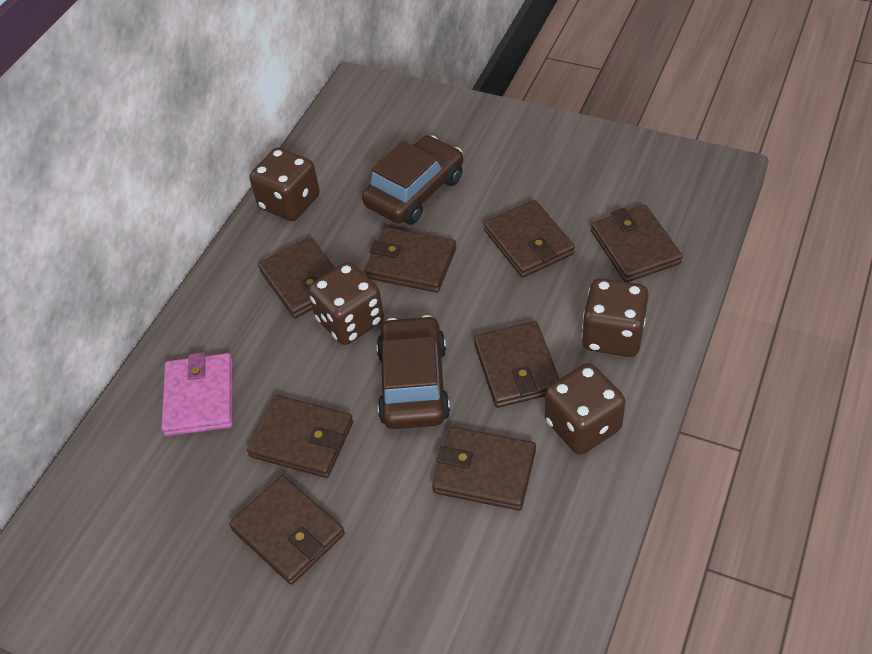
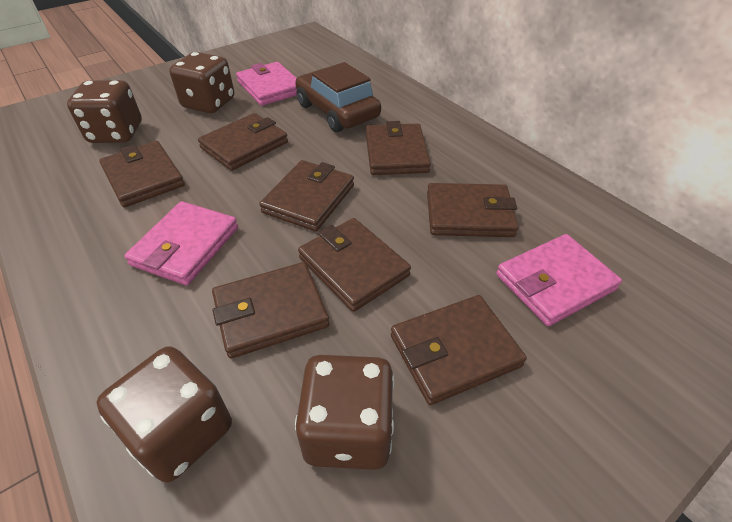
brown car: [362,135,463,225] [377,315,450,429] = 2 -> [295,62,381,132] = 1
pink wallet: [161,352,233,436] = 1 -> [124,201,238,285] [236,62,297,106] [496,234,622,326] = 3

